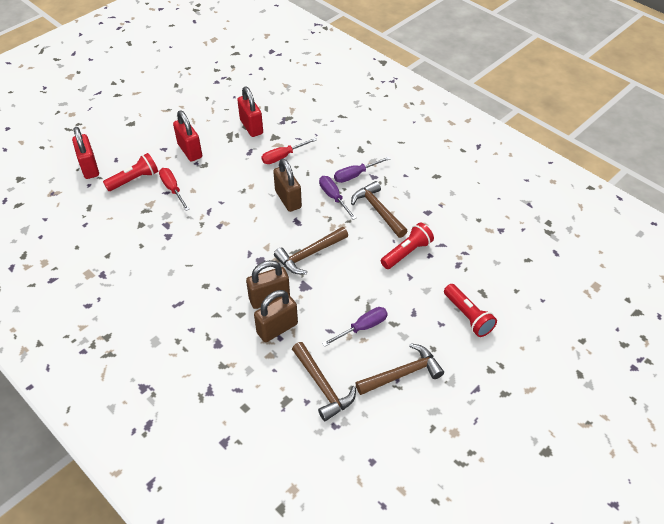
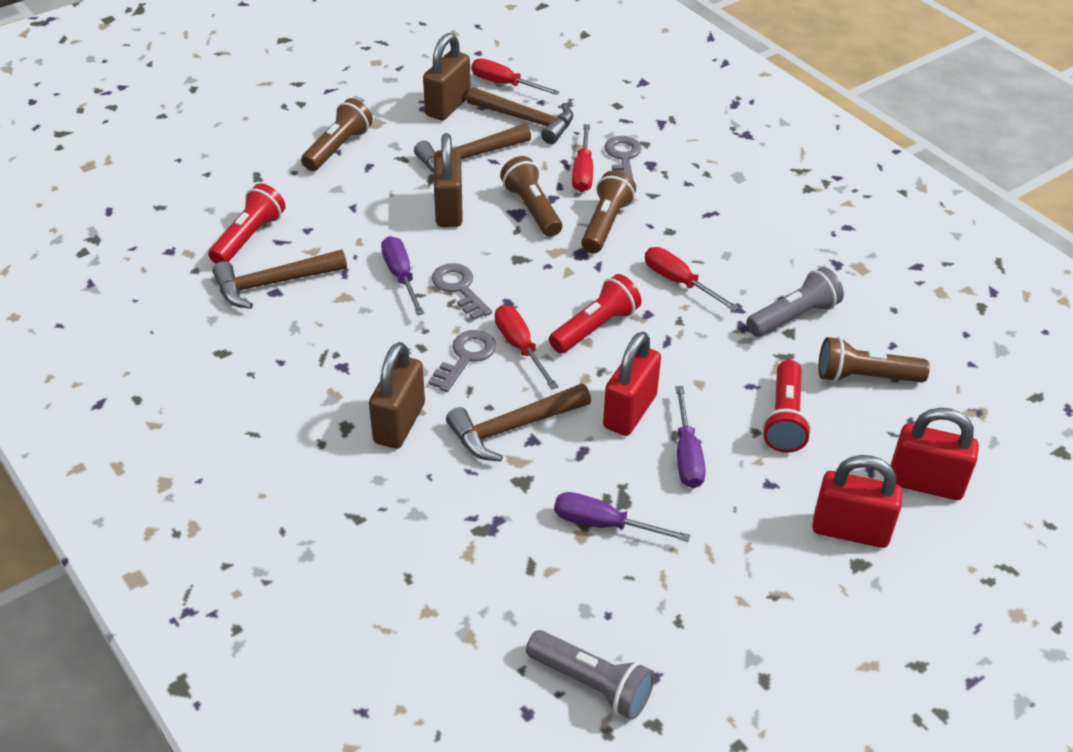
brown flashlight: none = 0 -> [301,98,373,171] [500,156,562,237] [581,171,636,253] [818,337,930,383] = 4
grey flashlight: none = 0 -> [526,630,655,720] [746,267,844,337] = 2
grey key: none = 0 -> [429,330,496,392] [432,263,492,320] [604,136,642,179] = 3
red screwdriver: [159,168,190,211] [261,138,317,164] = 2 -> [471,58,560,95] [495,305,558,390] [572,124,593,192] [645,247,739,311] = 4

